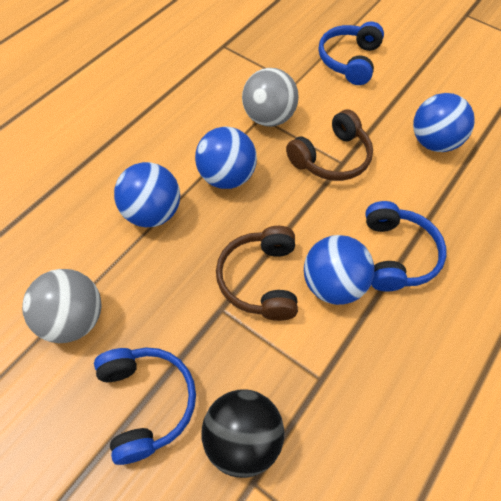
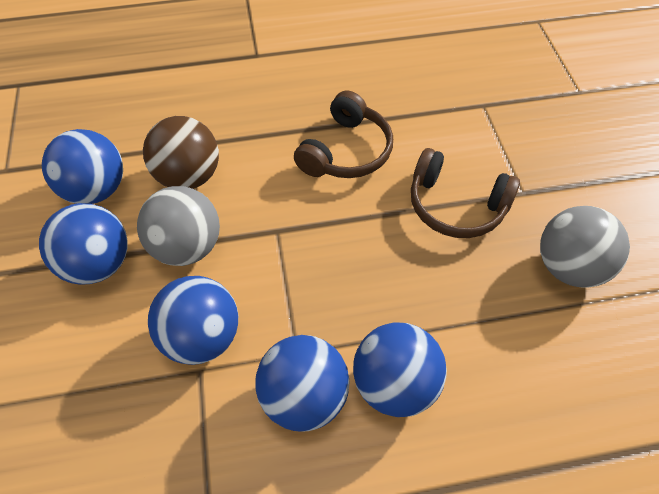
black ball: [202,389,284,478] = 1 -> none = 0
blue ball: [114,162,180,227] [195,127,257,189] [304,235,374,305] [413,93,475,152] = 4 -> [39,203,128,285] [42,129,123,204] [148,276,238,365] [255,335,350,431] [353,322,447,417] = 5
blue headphones: [94,348,196,465] [318,22,384,85] [365,201,446,291] = 3 -> none = 0
brown ball: none = 0 -> [143,116,219,189] = 1

